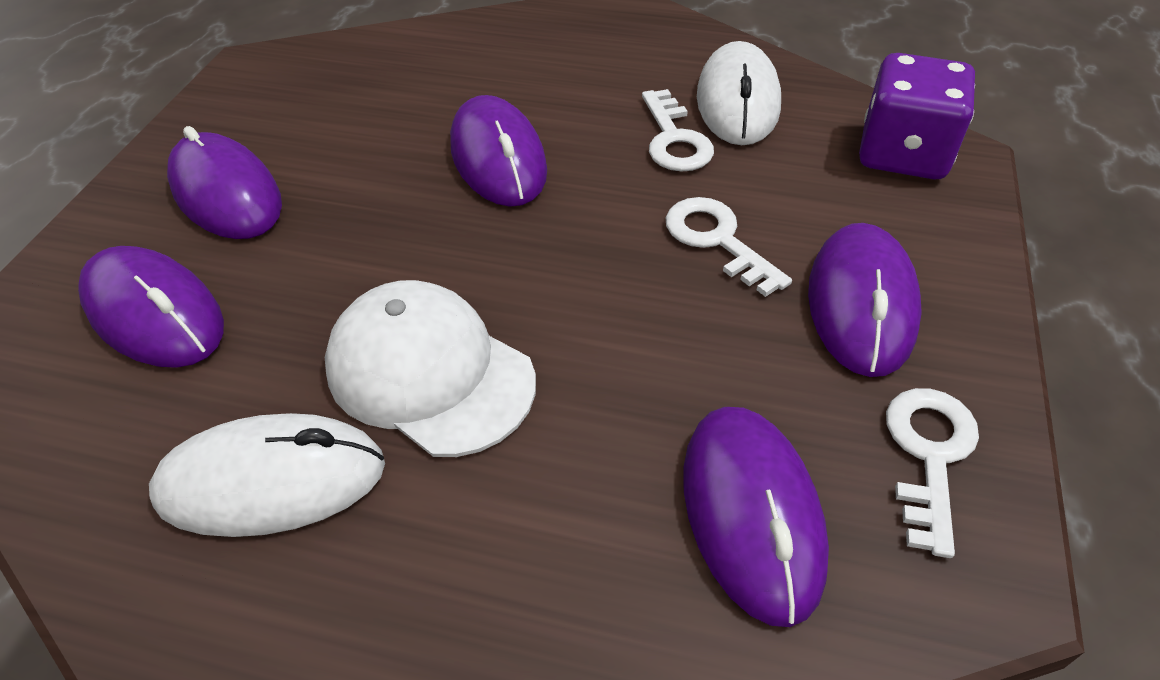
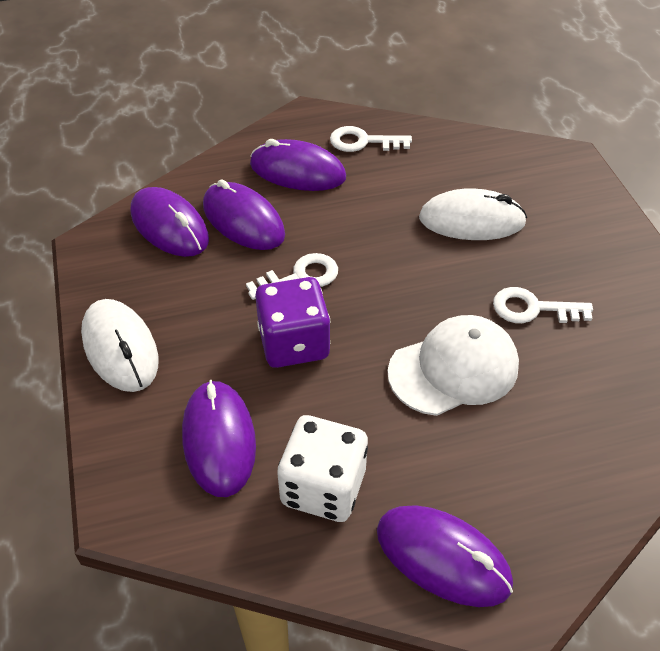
white dice: none = 0 -> [277,415,368,522] = 1

